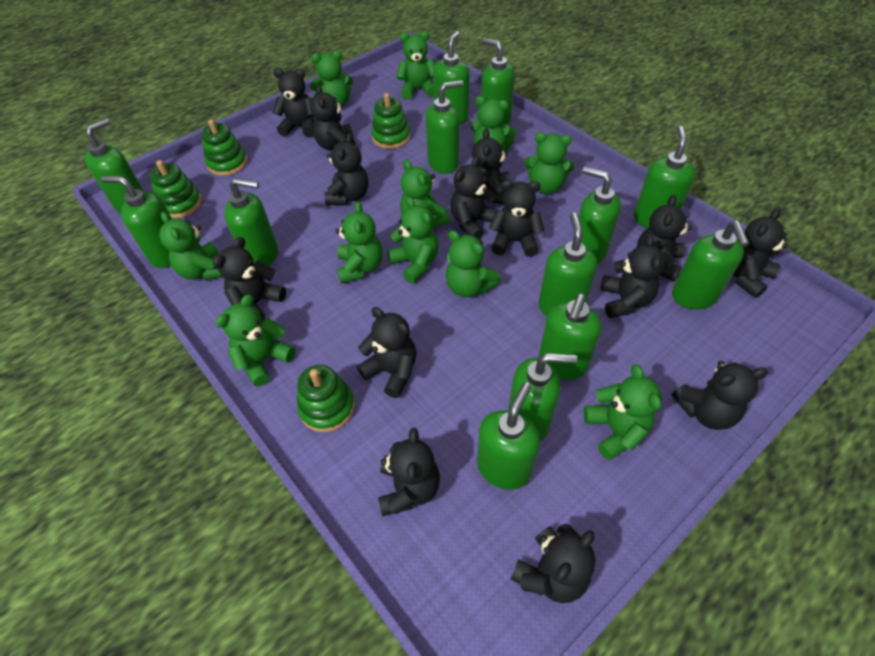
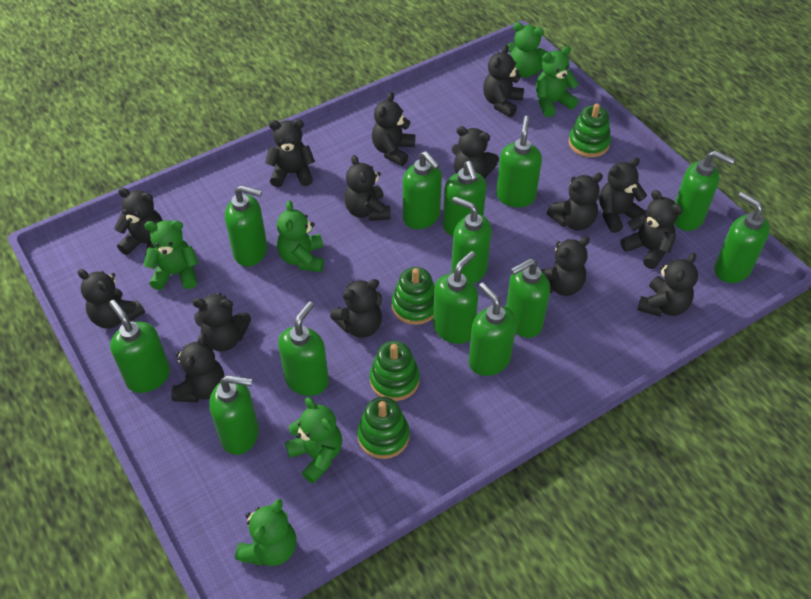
black teddy bear: [213,237,286,323] [273,68,314,137] [310,84,356,150] [324,133,369,205] [357,307,417,398] [378,428,440,516] [450,156,500,239] [472,128,510,205] [489,180,544,257] [511,524,596,603] [601,234,665,318] [637,195,692,281] [672,361,768,430] [733,208,788,298] = 14 -> [77,269,145,329] [114,188,163,257] [171,333,224,403] [192,293,251,351] [265,119,315,187] [330,279,382,338] [344,155,391,221] [372,92,415,166] [451,126,499,179] [483,44,524,117] [540,236,590,296] [547,173,603,231] [599,157,647,233] [621,190,682,269] [637,253,698,317] = 15
green teddy bear: [159,212,222,281] [216,294,295,386] [310,50,353,106] [336,201,383,284] [387,196,439,283] [397,31,435,100] [400,160,450,228] [446,230,501,297] [471,96,517,152] [524,132,575,194] [584,364,662,460] = 11 -> [143,220,198,290] [235,499,296,566] [277,200,324,272] [285,397,342,484] [508,22,548,78] [536,46,579,117] = 6

